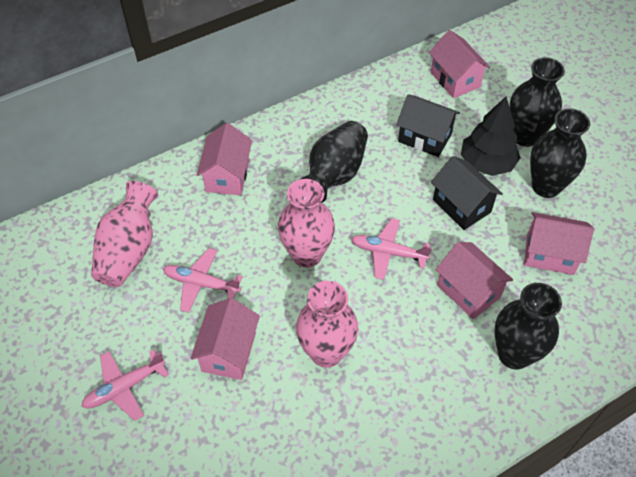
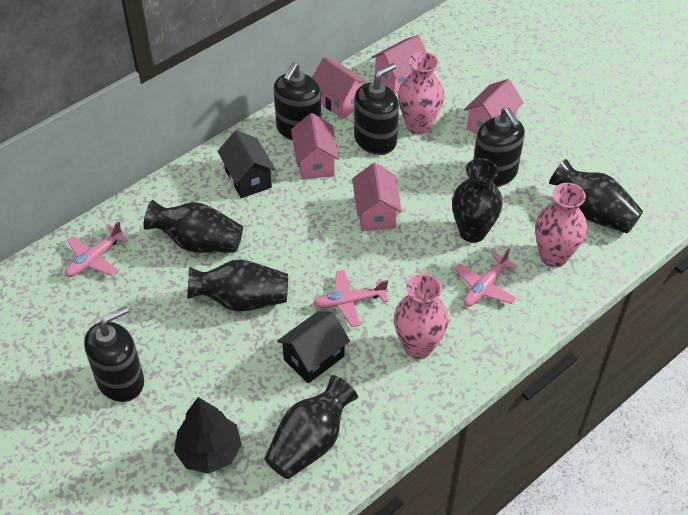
black soap dispenser: none = 0 -> [84,306,144,402] [274,63,321,141] [354,63,399,155] [473,107,525,187] = 4
black vase: [299,121,368,202] [494,283,562,369] [510,57,565,147] [530,108,590,198] = 4 -> [143,200,243,253] [187,259,288,312] [264,375,358,479] [452,158,502,243] [549,159,643,233] = 5

